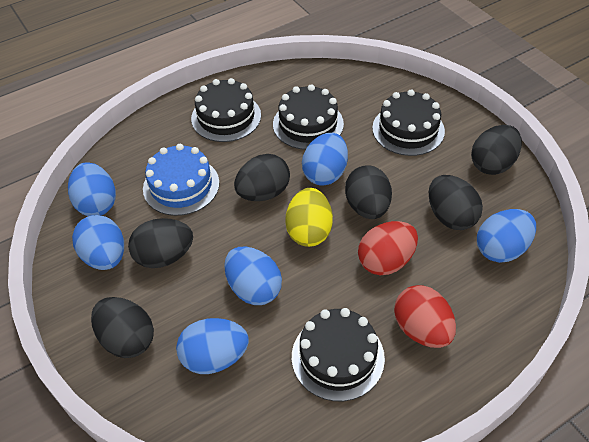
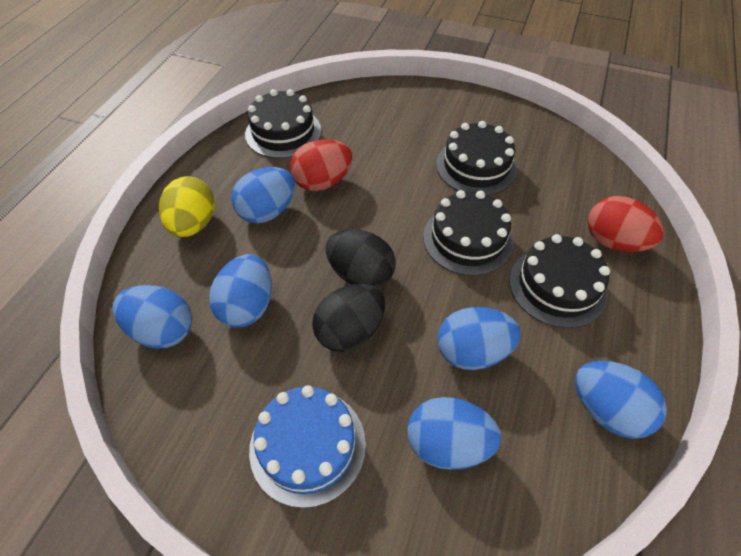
black egg: [91,297,154,358] [128,218,193,268] [234,154,290,201] [345,165,392,219] [429,175,483,230] [471,125,522,175] = 6 -> [312,283,385,352] [326,229,396,288] = 2

